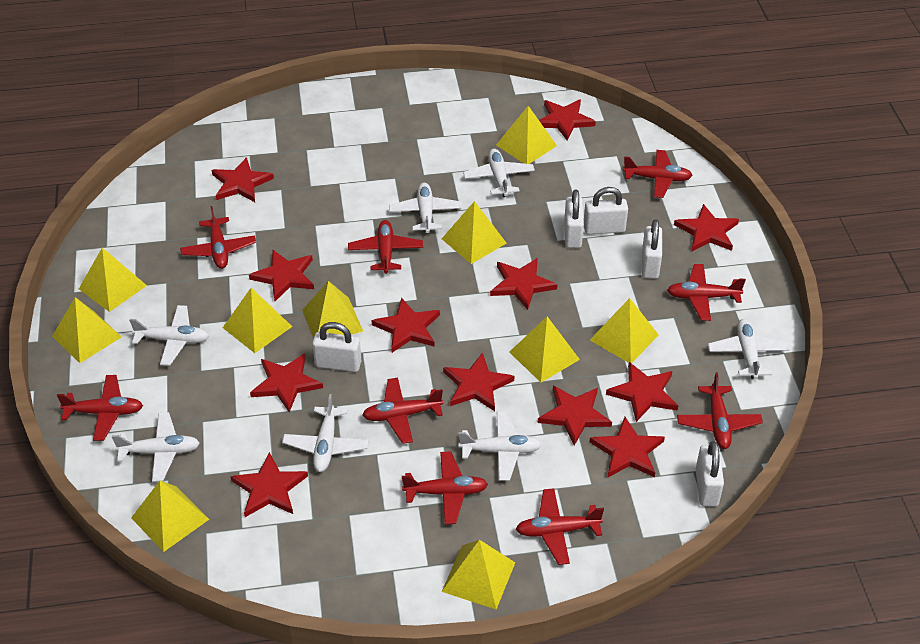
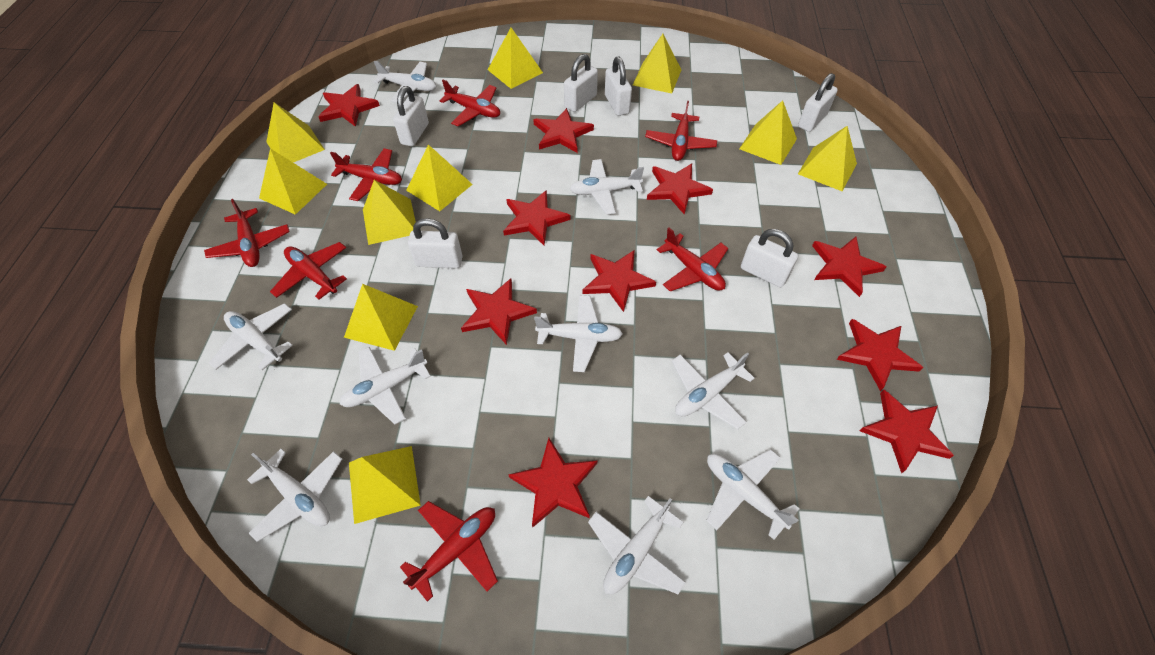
red plane: [57,375,143,441] [180,206,256,269] [348,220,423,274] [362,378,443,444] [402,451,488,524] [516,488,604,565] [623,150,693,198] [667,264,746,321] [677,372,763,449] = 9 -> [204,199,290,267] [270,242,347,300] [330,148,402,201] [400,501,498,602] [439,80,500,126] [645,101,717,161] [657,227,728,291] = 7
red star: [212,157,274,202] [230,452,308,517] [249,250,314,301] [250,354,323,413] [372,297,440,353] [443,352,514,411] [490,258,557,310] [538,386,612,446] [539,99,596,141] [589,417,665,478] [606,362,678,422] [674,204,739,252] = 12 -> [318,84,380,127] [461,278,537,345] [503,190,570,245] [508,438,598,528] [533,108,594,153] [582,250,656,312] [647,163,713,215] [812,237,886,297] [837,319,923,391] [859,390,954,474] = 10
white padlock: [312,322,361,372] [564,189,584,248] [584,187,628,234] [642,219,662,279] [696,441,724,507] = 5 -> [393,86,429,146] [408,218,463,268] [564,54,598,112] [605,57,632,116] [741,229,798,287] [798,73,838,132] = 6
white plane: [112,412,200,482] [129,305,209,366] [282,394,369,472] [389,183,462,234] [458,412,542,481] [463,149,535,197] [708,319,790,379] = 7 -> [209,303,293,370] [247,449,342,542] [340,347,431,424] [374,61,436,103] [534,295,623,372] [570,159,644,214] [588,496,686,594] [672,352,755,429] [706,449,799,540] = 9

